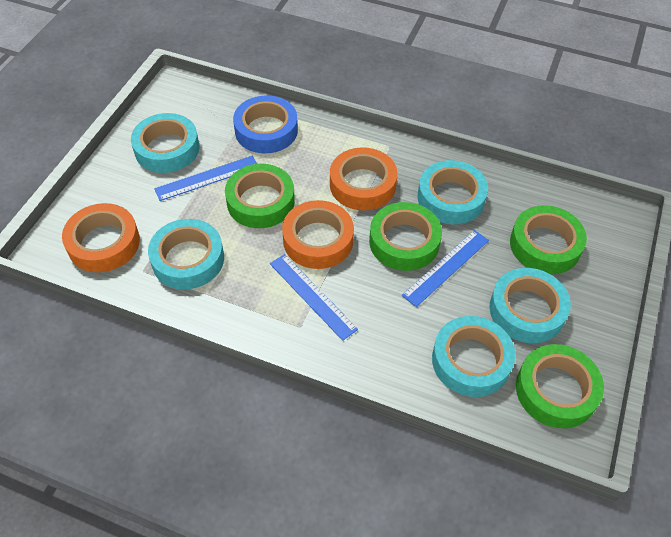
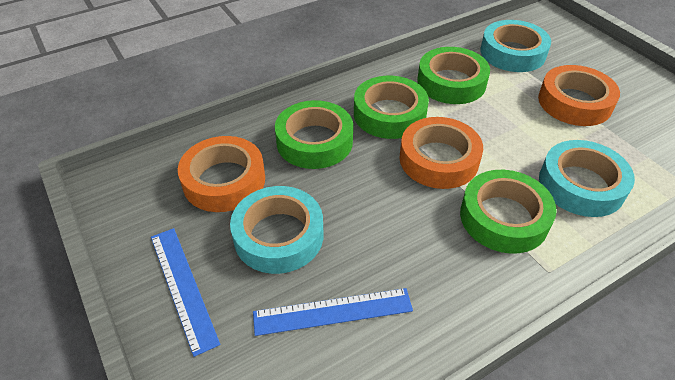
blue ruler: [154,156,257,201] [270,254,358,341] [402,230,489,307] = 3 -> [151,228,220,357] [253,288,413,336] = 2
blue tape: [233,96,298,153] = 1 -> none = 0
turquoise tape: [131,113,199,173] [148,219,224,289] [417,160,488,224] [432,316,515,397] [489,268,571,343] = 5 -> [230,186,323,274] [480,20,551,72] [539,140,635,217] = 3

